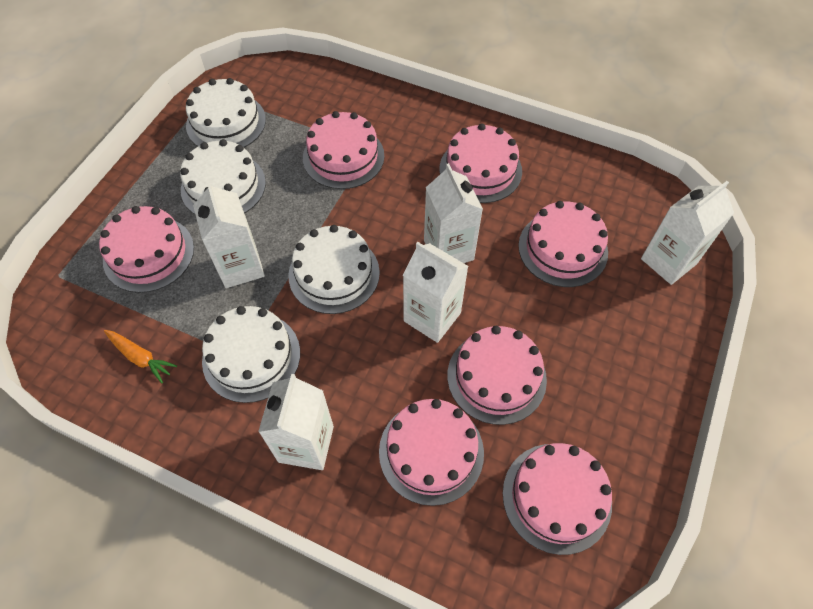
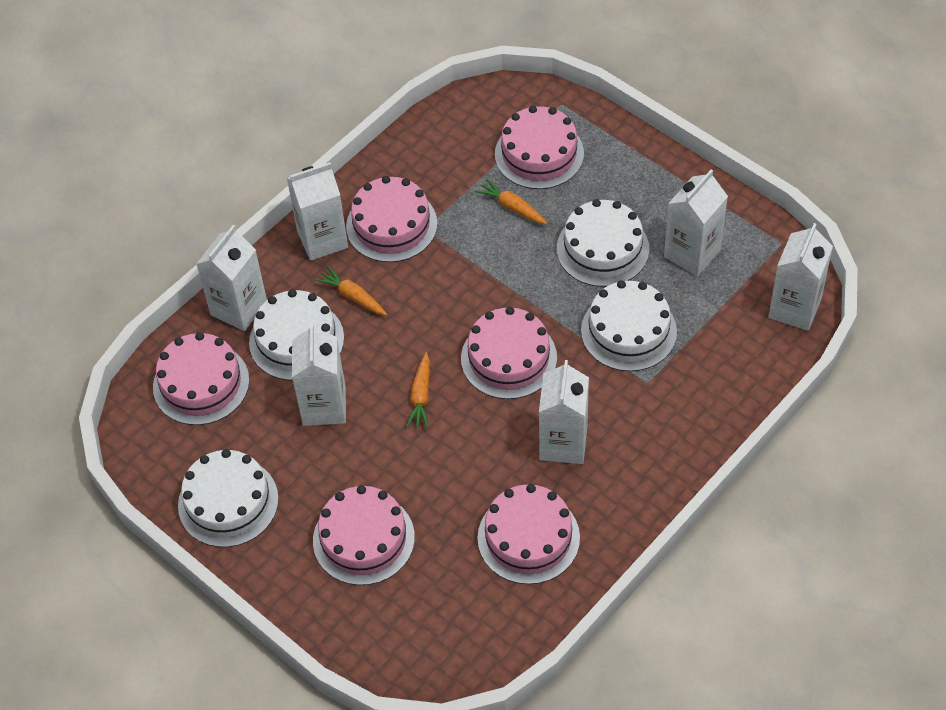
orange carrot: [104,330,177,384] = 1 -> [315,266,387,315] [406,352,430,428] [475,178,547,224] = 3
pink cake: [99,206,194,293] [303,111,384,189] [379,399,484,506] [439,123,522,203] [447,326,547,425] [503,443,612,555] [518,201,608,287] = 7 -> [153,332,249,425] [313,485,415,585] [346,176,437,262] [461,307,557,399] [477,484,580,584] [495,106,584,189] = 6
white carton: [193,181,265,288] [258,374,334,470] [403,242,468,343] [424,163,483,263] [641,181,734,285] = 5 -> [196,225,267,331] [287,162,348,261] [292,323,346,426] [539,360,589,464] [664,169,728,276] [768,223,833,331] = 6

